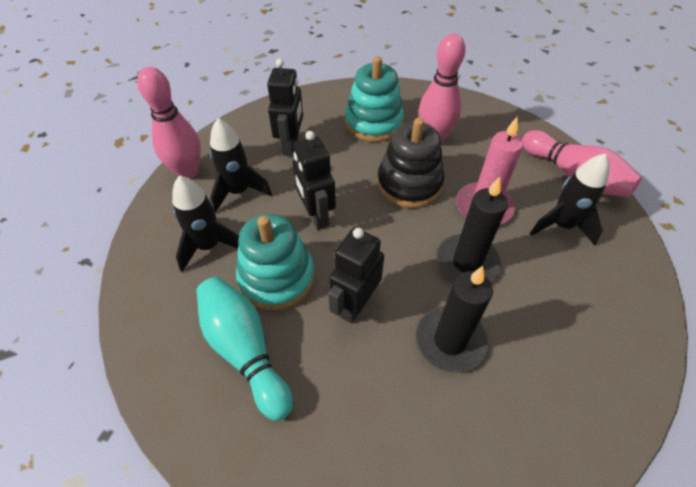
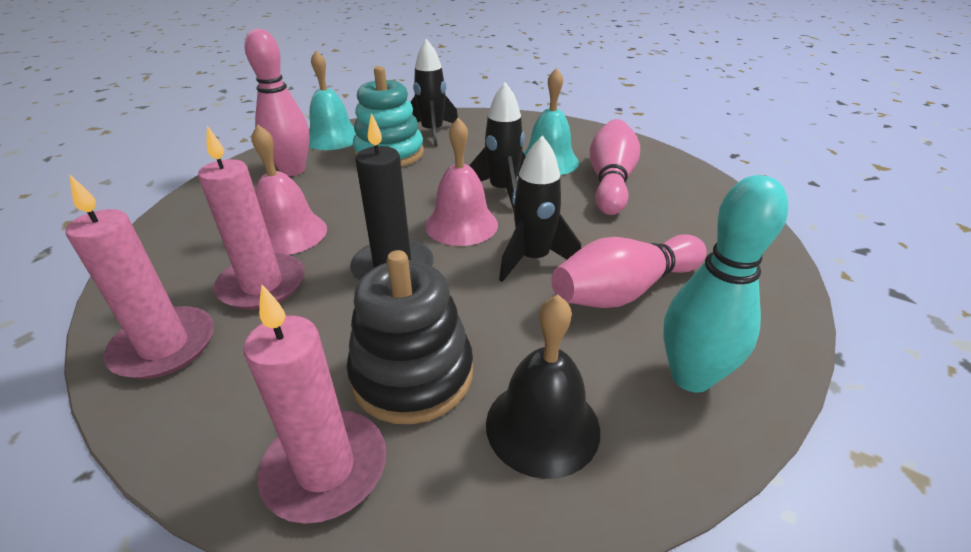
black bell: none = 0 -> [486,295,600,479] = 1
black candle: [416,266,493,373] [437,177,508,282] = 2 -> [350,113,434,281] = 1
black robot: [267,58,303,156] [292,131,336,230] [328,228,384,323] = 3 -> none = 0
pink bell: none = 0 -> [251,125,327,255] [425,118,498,246] = 2
pink candle: [456,117,524,225] = 1 -> [65,174,214,379] [198,126,305,310] [244,284,386,524] = 3
turquoise bell: none = 0 -> [309,51,356,150] [524,68,579,175] = 2
turquoise stacking toy: [236,214,315,310] [345,56,404,142] = 2 -> [353,66,424,167] = 1

